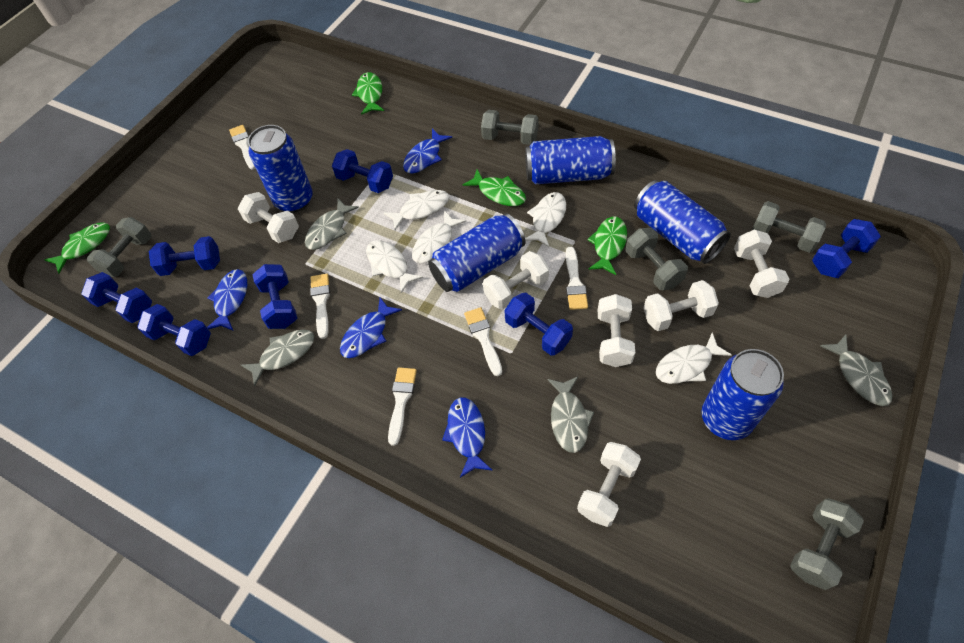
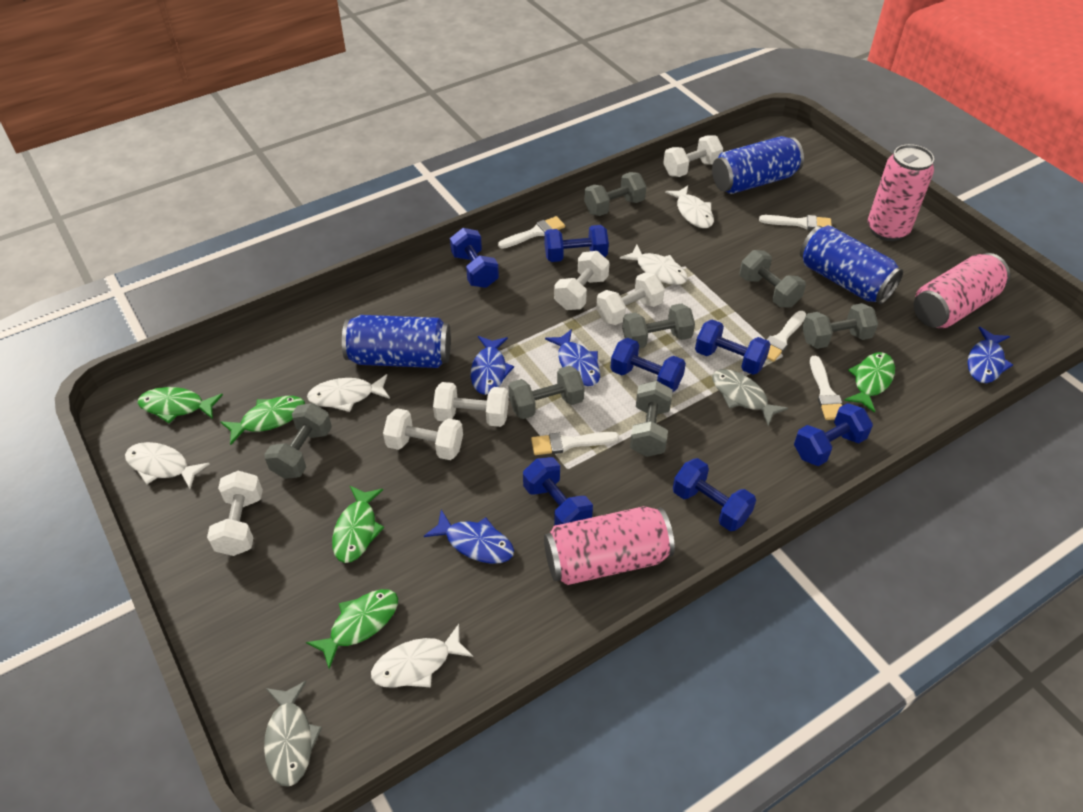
blue can: [248,125,313,213] [428,213,525,292] [525,136,616,184] [634,180,731,264] [702,349,784,440] = 5 -> [342,315,451,368] [712,136,804,194] [800,225,903,304] = 3
green fish: [45,222,110,274] [352,72,384,115] [463,169,526,206] [587,217,627,275] = 4 -> [138,387,223,423] [220,396,305,445] [306,589,398,669] [332,486,384,563] [844,352,895,413] = 5
grey dumbbell: [87,217,152,277] [481,110,539,145] [625,228,688,290] [752,201,826,253] [790,498,864,590] = 5 -> [264,403,332,479] [509,366,585,419] [584,172,646,216] [622,303,695,349] [630,381,673,457] [740,250,806,307] [802,303,878,349] = 7
grey fish: [241,330,315,387] [305,199,359,250] [547,376,594,453] [820,335,892,406] = 4 -> [264,681,322,787] [712,369,788,426] = 2
pink can: none = 0 -> [544,506,675,585] [868,144,934,241] [914,253,1010,329] = 3

